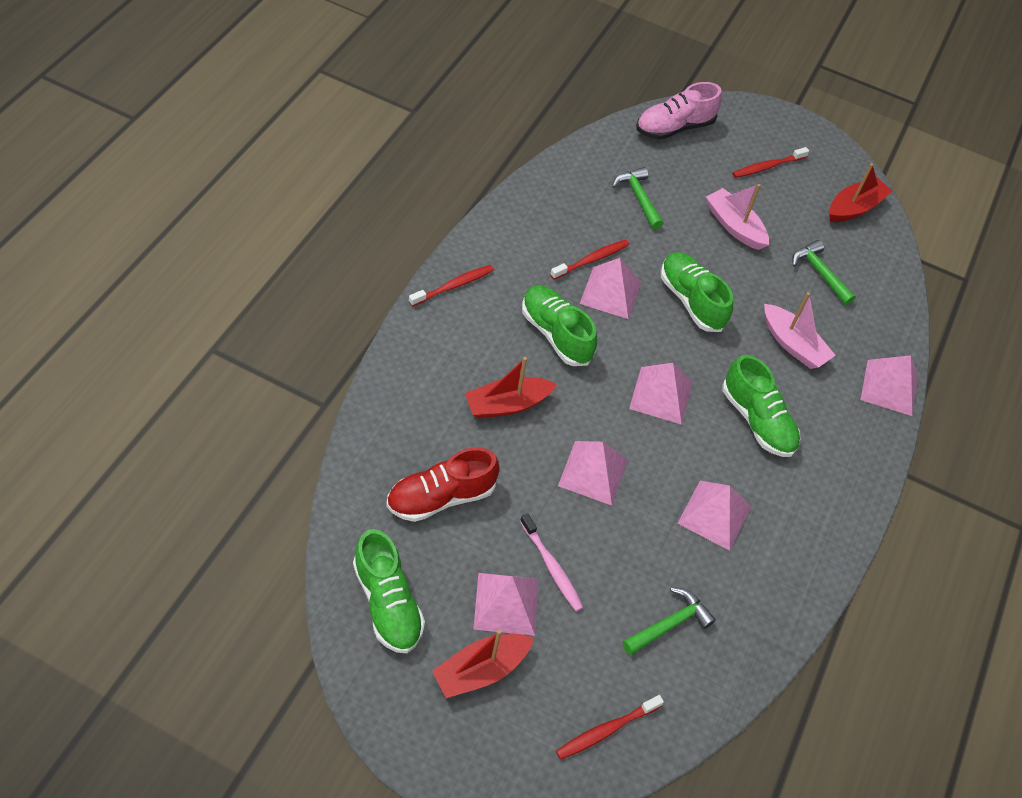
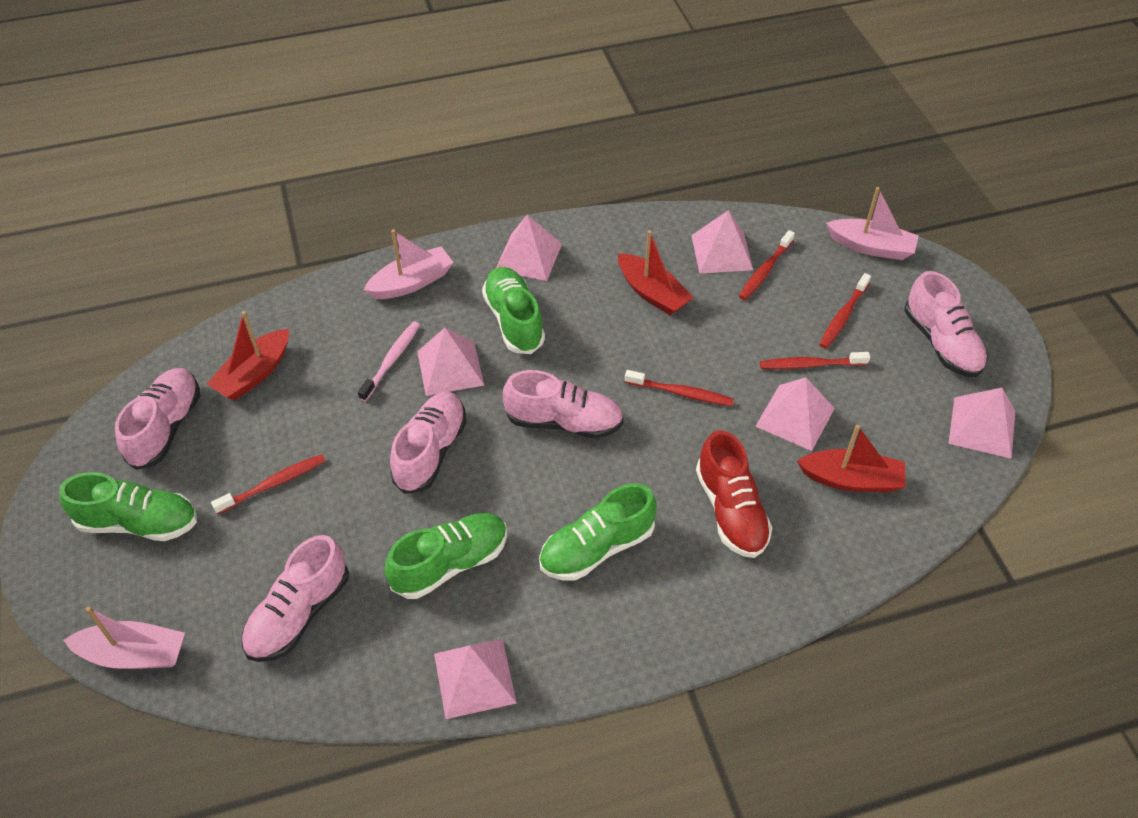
green hammer: [612,167,664,230] [622,587,716,655] [792,240,856,305] = 3 -> none = 0
pink boat: [706,184,769,250] [764,292,836,369] = 2 -> [64,606,185,669] [364,229,454,299] [826,187,919,260] = 3
pink shoe: [636,82,722,140] = 1 -> [115,368,200,470] [242,535,349,662] [390,392,466,494] [503,370,623,439] [905,271,988,377] = 5
red toothbrush: [409,265,494,307] [550,240,629,280] [556,695,664,760] [733,147,809,178] = 4 -> [211,454,326,514] [625,370,734,406] [739,230,795,300] [760,352,870,369] [819,273,871,348] = 5

